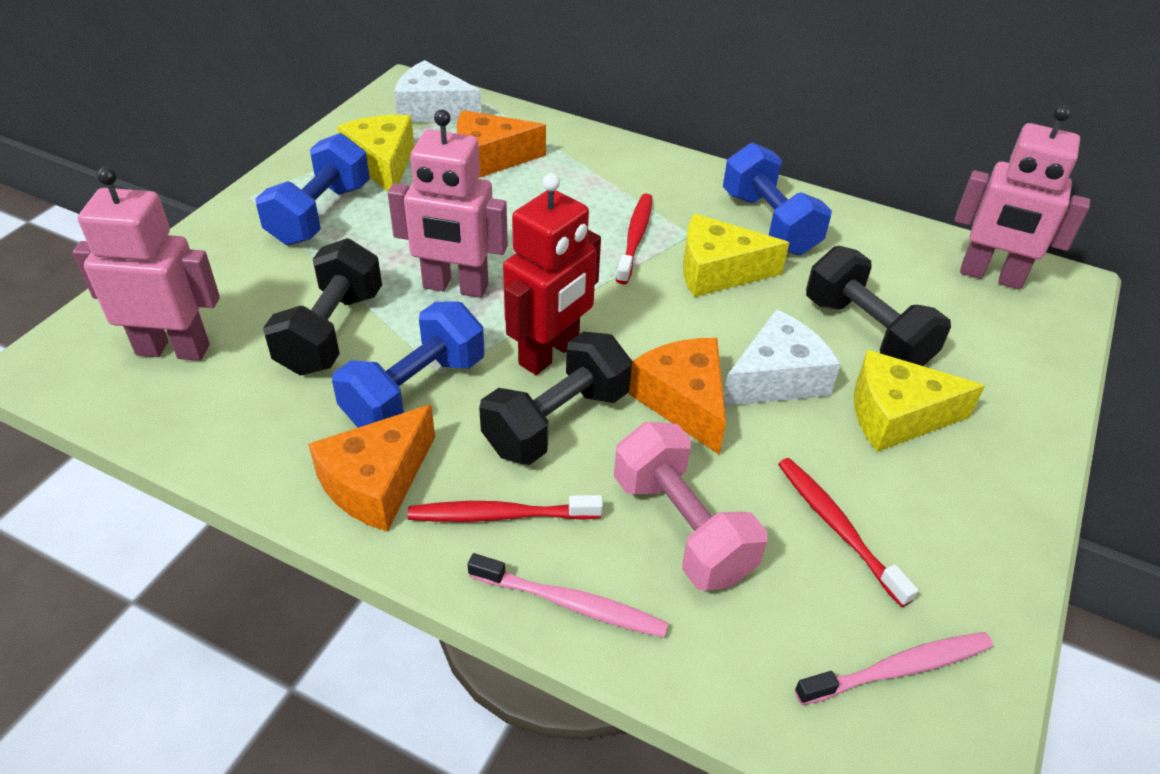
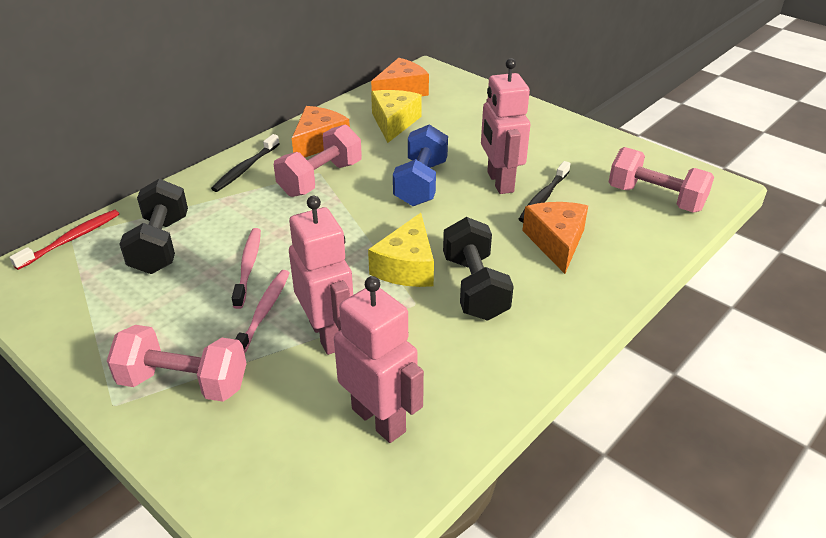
black dumbbell: [263,238,382,376] [479,332,632,465] [806,246,951,366] = 3 -> [119,179,188,274] [443,217,514,321] = 2
black toothbrush: none = 0 -> [211,134,280,192] [519,161,570,222] = 2
blue dumbbell: [255,133,370,245] [332,301,484,428] [723,142,832,255] = 3 -> [393,124,448,206] = 1
pink dumbbell: [614,422,768,591] = 1 -> [107,325,247,402] [274,124,362,197] [609,147,714,212] = 3
red robot: [503,173,601,375] = 1 -> none = 0
red toothbrush: [408,495,603,522] [616,193,653,284] [778,458,918,607] = 3 -> [9,210,119,270] = 1
white cheese: [394,60,482,122] [723,309,841,406] = 2 -> none = 0
yellow cheese: [337,115,414,191] [683,214,789,297] [854,350,985,452] = 3 -> [368,213,434,287] [371,90,422,143] = 2

